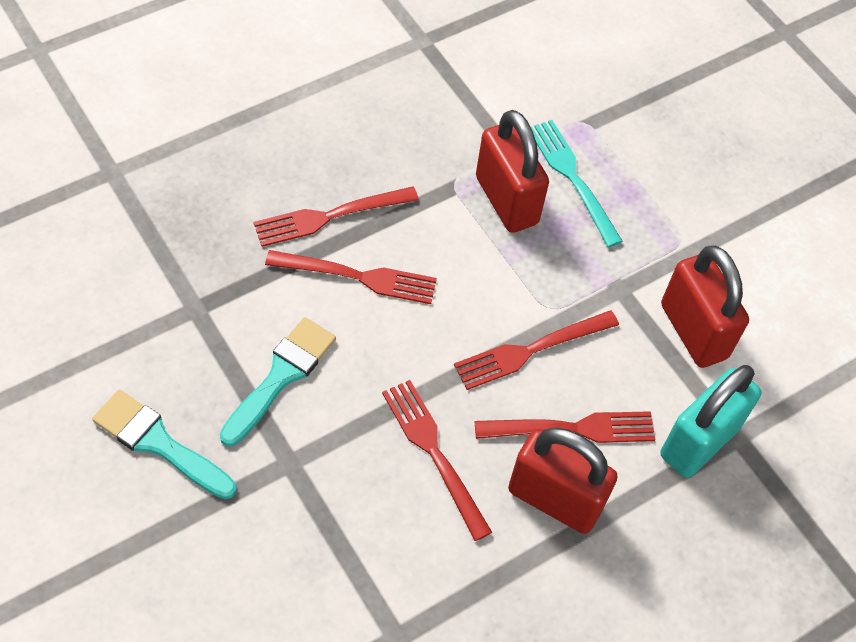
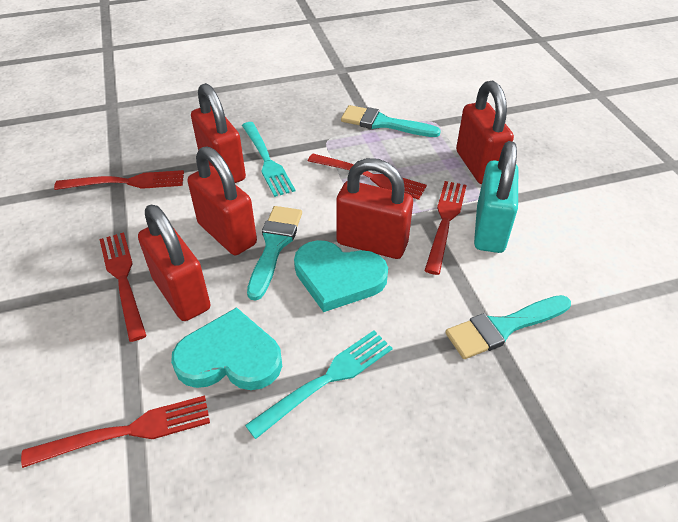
red padlock: [476,110,549,233] [508,427,618,534] [661,245,749,368] = 3 -> [138,205,211,321] [187,146,257,255] [191,83,246,183] [336,158,413,259] [456,81,514,184] = 5
turquoise brush: [92,390,236,499] [220,317,336,447] = 2 -> [247,206,302,301] [341,105,441,137] [445,295,571,359] = 3
turquoise fork: [531,120,623,247] = 1 -> [242,122,295,197] [245,330,393,439] = 2
turquoise heart: none = 0 -> [171,307,282,390] [294,240,388,312] = 2

